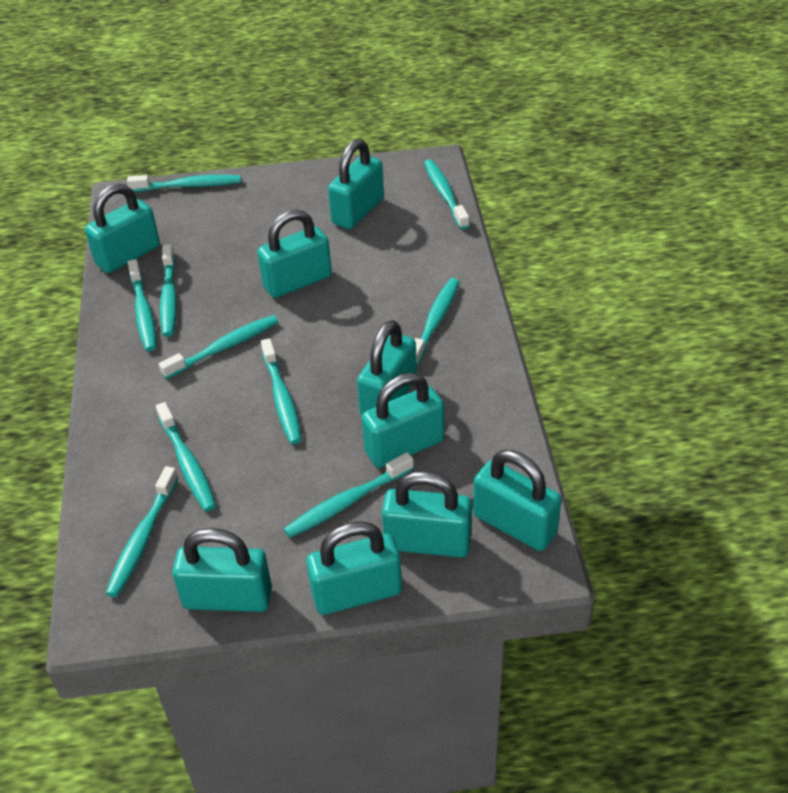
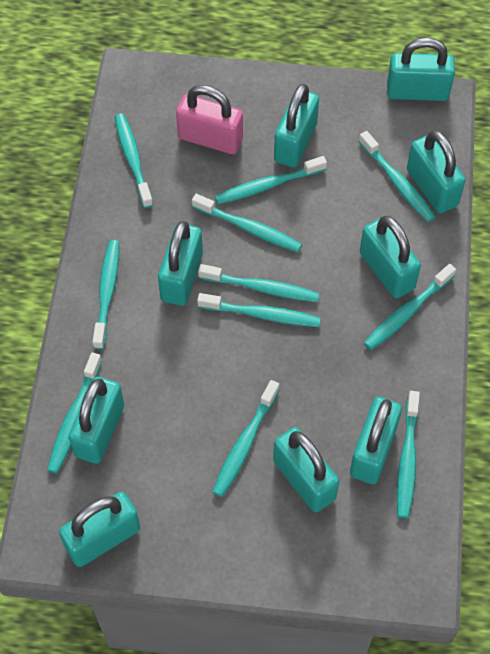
pink padlock: none = 0 -> [176,85,243,154] = 1
turquoise toothbrush: [106,466,178,597] [127,175,241,192] [128,259,156,351] [156,402,216,511] [159,315,278,379] [160,244,177,337] [261,338,302,444] [284,452,414,538] [414,278,460,365] [424,159,469,230] = 10 -> [47,352,102,474] [92,240,119,350] [115,113,153,208] [192,194,302,252] [197,293,321,327] [198,264,319,302] [212,380,280,497] [215,156,327,204] [359,131,436,222] [364,264,456,350] [397,391,420,518] = 11

